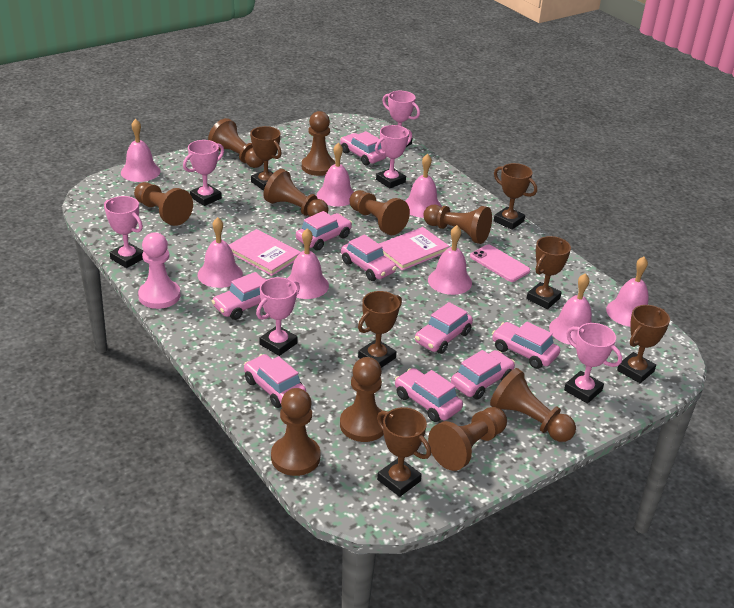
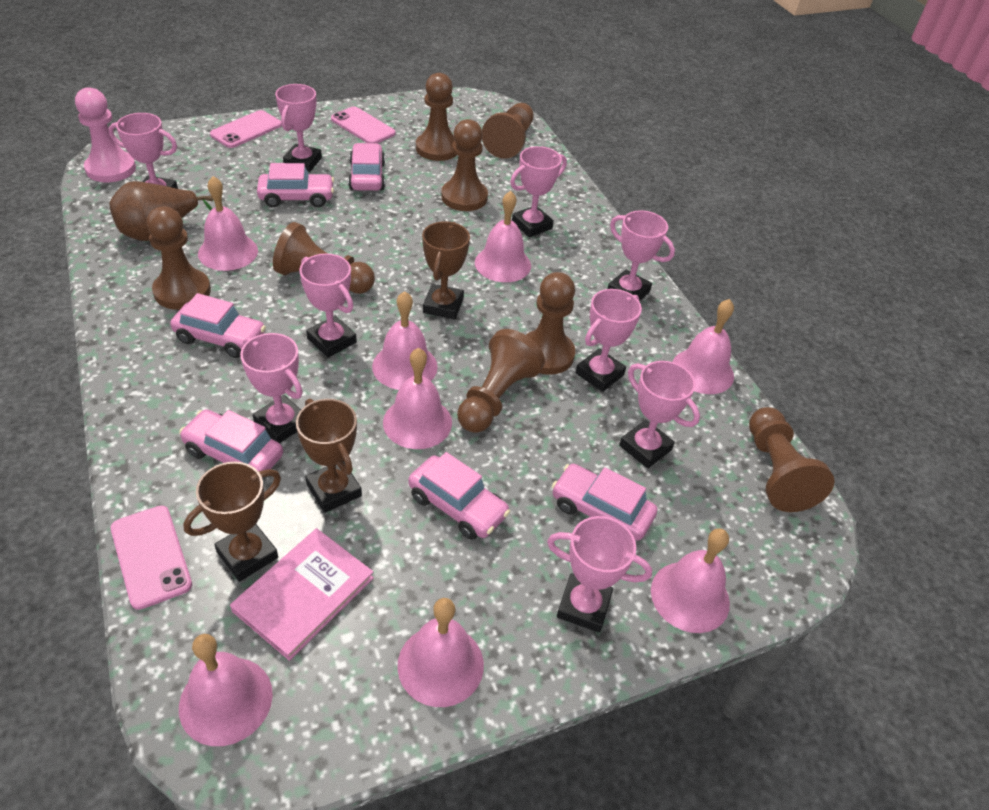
brown pawn: [134,182,193,226] [208,118,264,168] [263,169,329,217] [271,388,320,476] [302,111,335,176] [340,357,385,442] [349,190,410,235] [423,205,492,244] [428,407,507,471] [490,368,576,442] = 10 -> [146,206,211,310] [273,222,375,294] [416,73,456,161] [441,119,488,211] [457,329,545,433] [482,103,534,159] [526,272,575,375] [749,407,835,512] = 8
brown pear: none = 0 -> [110,181,213,241] = 1
brown trophy: [250,126,282,191] [358,291,402,368] [377,407,431,497] [494,163,537,230] [526,236,571,309] [617,305,670,383] = 6 -> [183,462,281,582] [296,399,362,513] [422,221,470,319] = 3
pink book: [229,229,301,276] [379,227,449,271] = 2 -> [230,528,374,661] = 1
pink car: [211,272,267,320] [244,354,306,408] [296,211,352,251] [340,131,387,165] [341,235,397,281] [395,368,463,422] [415,302,473,354] [451,350,515,400] [492,321,560,369] = 9 -> [170,293,266,358] [179,409,283,478] [257,163,334,207] [348,143,385,191] [408,452,510,540] [552,464,657,541] = 6
pink phone: [470,245,530,282] = 1 -> [111,506,192,610] [210,110,282,148] [331,106,395,143] = 3
pink trophy: [104,196,143,268] [183,140,224,206] [256,277,300,356] [375,125,412,188] [382,91,420,147] [564,323,622,404] = 6 -> [108,113,178,189] [240,333,303,443] [275,84,322,172] [299,253,357,358] [510,146,567,237] [547,516,652,632] [576,289,642,392] [608,210,675,300] [619,361,700,468] = 9

